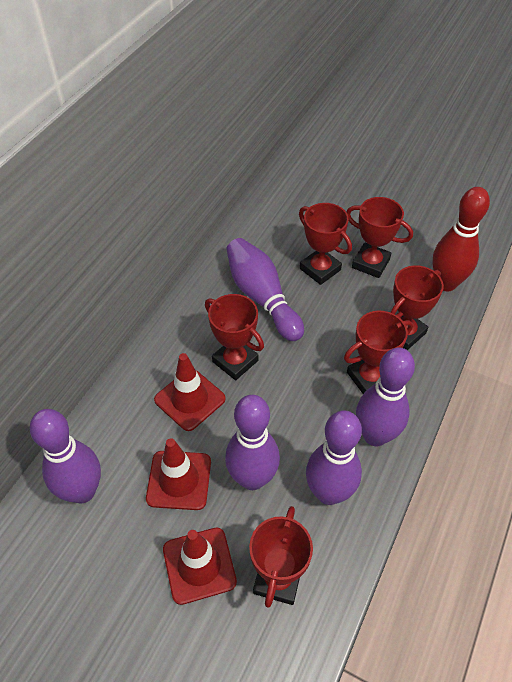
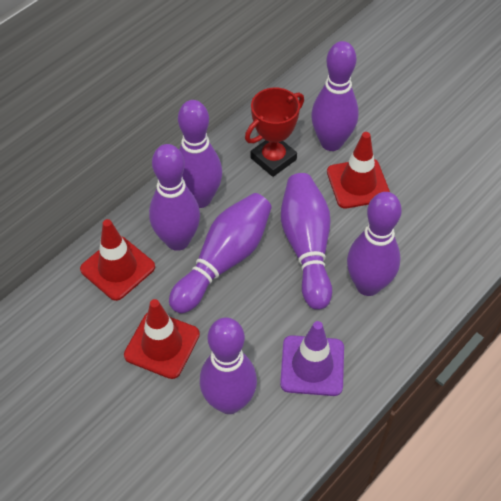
purple bowling pin: [30,409,101,503] [225,395,280,490] [226,238,304,341] [306,410,362,505] [356,348,415,446] = 5 -> [149,144,200,251] [169,193,272,313] [178,100,222,208] [200,317,257,414] [281,173,332,310] [311,41,359,151] [347,192,402,296] = 7
purple traffic cone: none = 0 -> [280,321,344,396] = 1
red bowling pin: [432,187,490,291] = 1 -> none = 0
red trophy: [205,294,264,380] [249,506,313,608] [299,203,352,285] [344,311,413,394] [347,197,413,278] [390,265,444,350] = 6 -> [245,87,304,177] = 1

